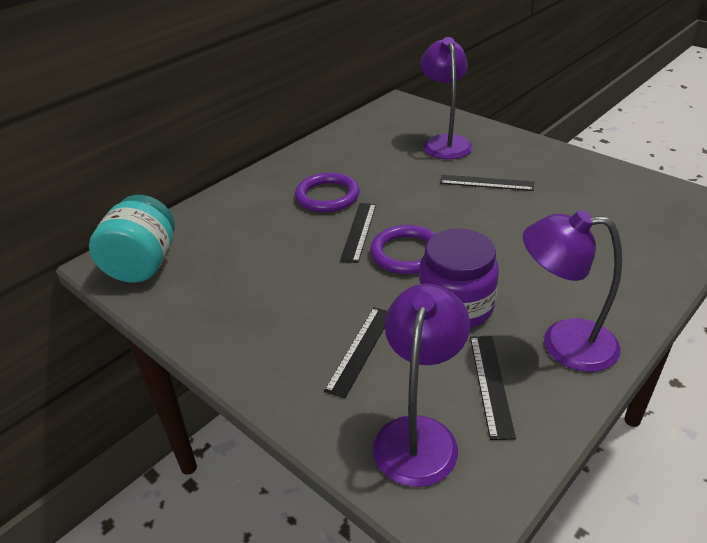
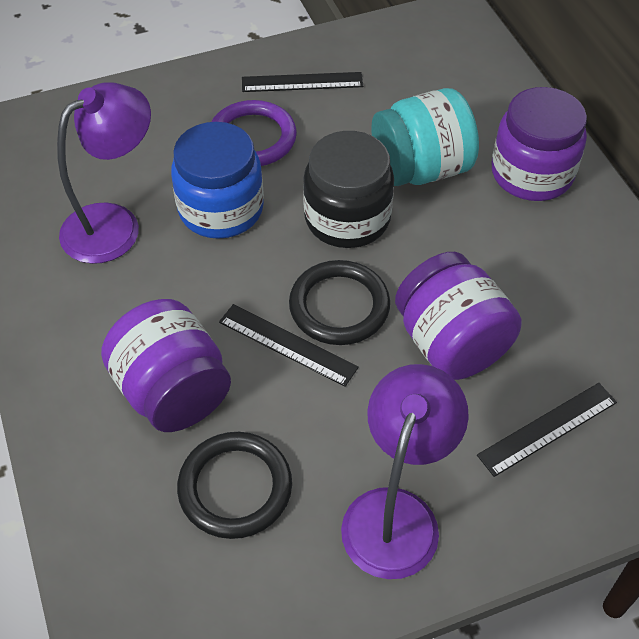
black jar: none = 0 -> [303,131,394,248] = 1
black ring: none = 0 -> [177,432,292,539] [289,260,390,345] = 2
black ruler: [324,307,387,398] [340,203,376,263] [440,175,534,191] [470,336,516,440] = 4 -> [219,304,359,387] [242,72,363,92] [477,383,617,477] = 3
blue jar: none = 0 -> [171,122,264,239] = 1
purple jar: [419,229,499,328] = 1 -> [101,299,231,432] [395,252,522,380] [491,87,587,201] = 3
purple lamp: [373,284,470,487] [420,37,473,159] [523,210,622,372] = 3 -> [57,82,151,264] [341,364,469,579] = 2
purple ring: [295,172,360,212] [370,225,436,274] = 2 -> [211,100,297,166] = 1

